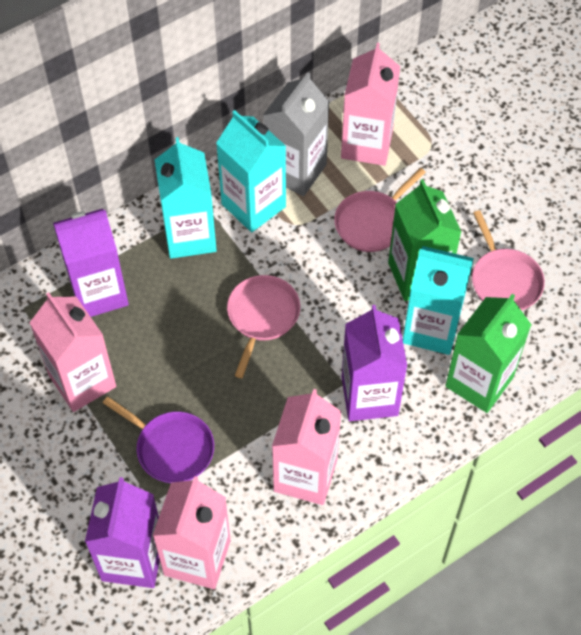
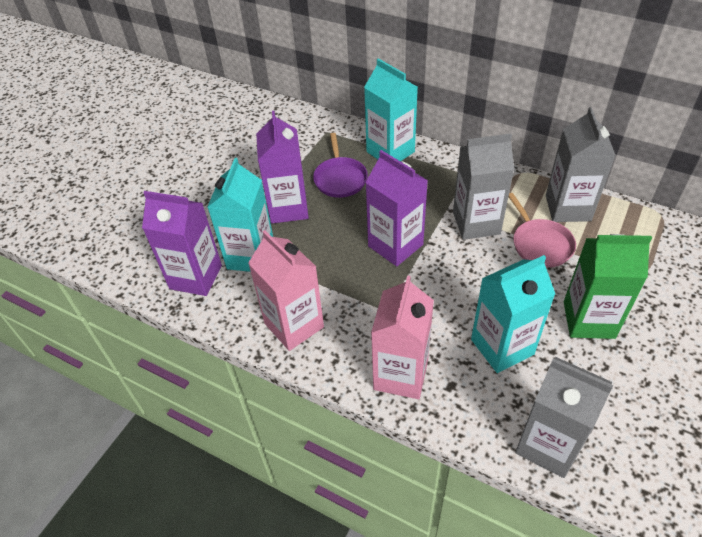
green carton: [388,179,461,301] [445,294,531,413] = 2 -> [564,234,652,339] = 1
grey carton: [263,72,329,196] = 1 -> [453,133,514,240] [515,357,614,478] [546,107,616,222] = 3
pink carton: [30,292,116,412] [153,476,231,589] [272,389,342,505] [341,43,400,166] = 4 -> [248,230,324,351] [371,276,434,399] = 2
pink pan: [227,275,300,378] [334,168,426,252] [472,210,545,311] = 3 -> [509,193,576,268] = 1

